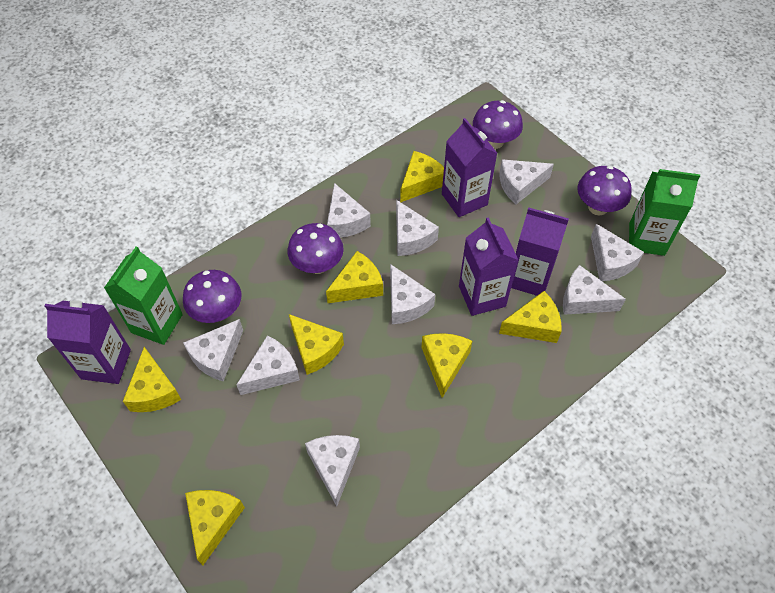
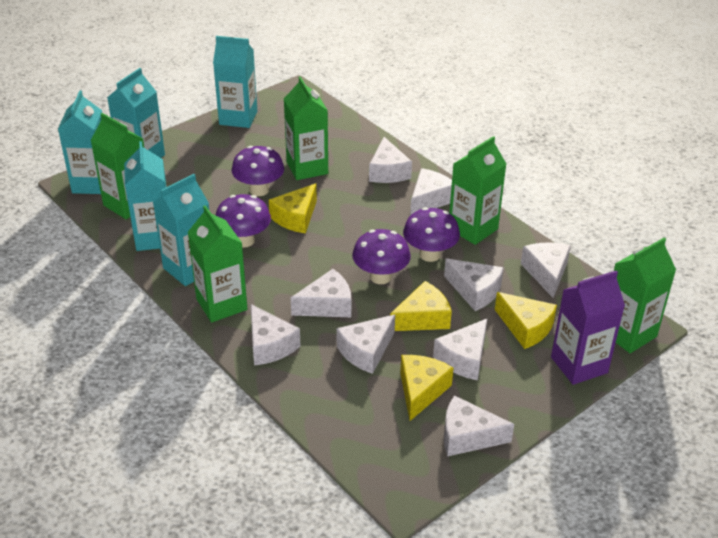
green carton: [104,247,183,345] [629,169,700,256] = 2 -> [91,113,144,219] [188,205,247,322] [284,76,328,180] [449,136,506,245] [614,238,676,353] = 5
purple carton: [44,300,131,384] [442,118,497,217] [459,217,518,316] [511,207,569,296] = 4 -> [551,270,625,385] = 1
turquoise carton: none = 0 -> [58,90,102,194] [107,68,165,158] [124,141,167,251] [153,174,209,286] [213,36,257,128] = 5
yellow cheese: [123,347,181,412] [185,490,245,565] [289,314,344,375] [326,251,383,303] [400,151,444,202] [421,333,472,398] [499,291,562,343] = 7 -> [269,183,317,233] [390,281,452,331] [400,355,454,421] [495,292,557,349] = 4

